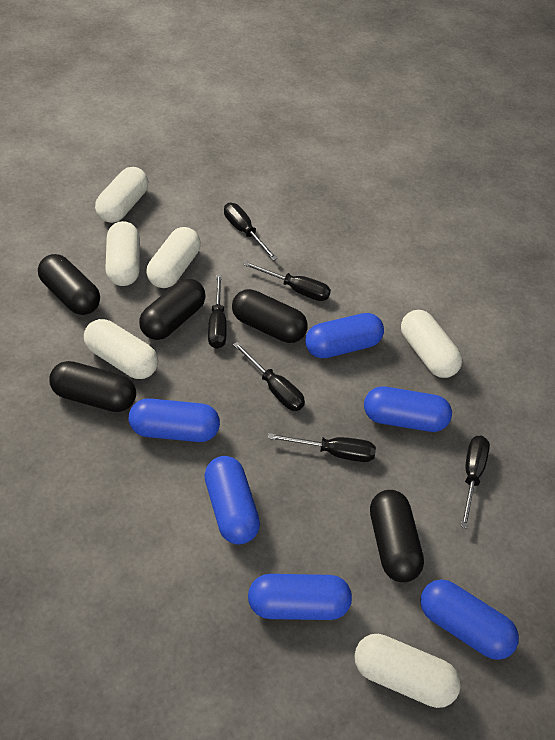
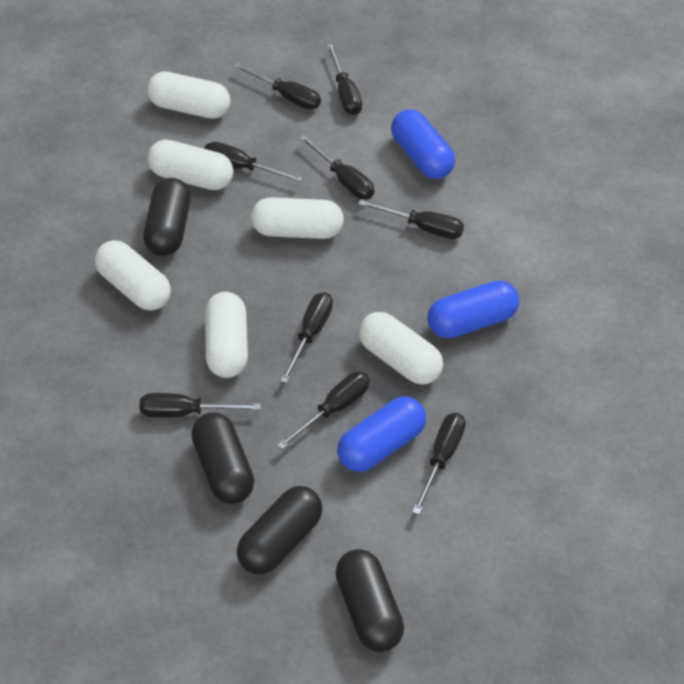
black capsule: [38,254,100,315] [49,361,136,412] [139,278,206,340] [232,289,308,343] [370,490,424,582] = 5 -> [144,178,191,256] [191,412,254,504] [237,486,323,574] [335,549,404,652] = 4
black screwdriver: [208,274,227,349] [224,203,278,260] [233,342,305,411] [243,261,331,301] [268,433,376,462] [461,436,490,529] = 6 -> [139,393,261,418] [204,142,303,182] [234,63,321,110] [277,372,370,450] [280,292,333,383] [299,135,374,199] [326,44,362,115] [358,200,464,239] [412,413,466,515] = 9
blue capsule: [129,398,220,442] [204,456,260,544] [248,574,352,620] [305,313,384,358] [364,386,452,432] [420,579,519,660] = 6 -> [337,397,426,472] [391,109,455,179] [427,281,519,339] = 3

